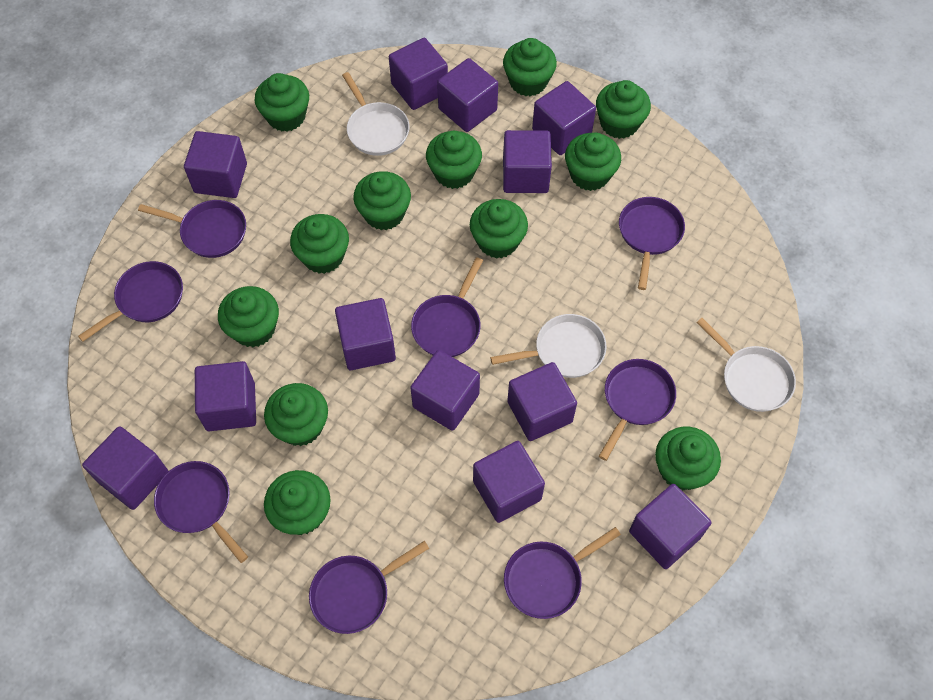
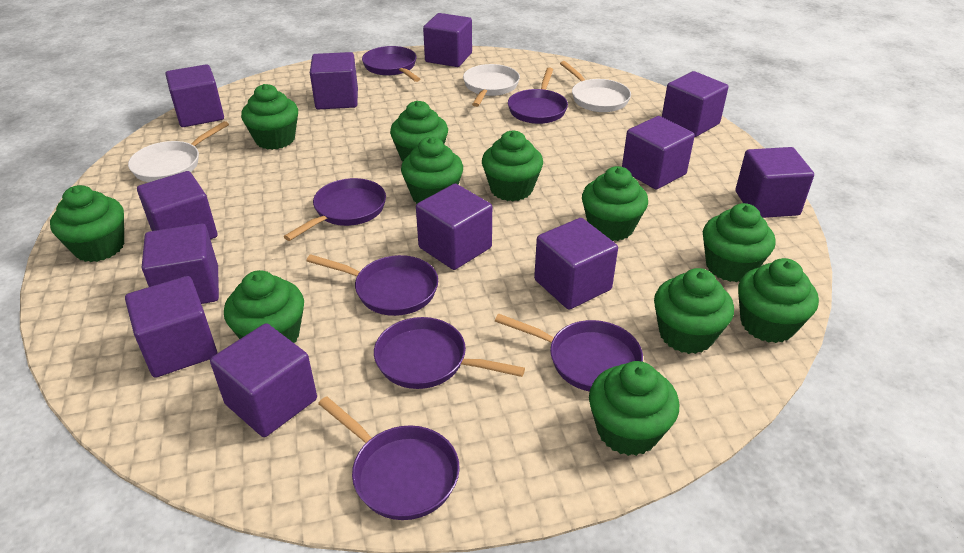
green cupcake: [218,286,279,347] [255,73,309,132] [264,383,328,446] [264,470,331,535] [290,214,349,274] [353,171,411,230] [426,131,482,189] [470,199,528,259] [503,38,557,97] [565,133,621,191] [596,80,651,139] [655,427,721,490] = 12 -> [50,185,124,262] [224,270,304,343] [241,84,298,150] [390,101,448,161] [401,137,463,204] [482,131,543,201] [582,166,648,241] [589,361,679,456] [654,268,734,354] [703,203,776,282] [738,258,819,343] = 11
purple pan: [78,261,183,342] [138,200,246,258] [154,461,248,563] [309,541,429,634] [411,257,483,357] [504,527,621,619] [599,359,676,461] [619,197,685,290] = 8 -> [284,178,386,241] [306,254,438,316] [318,396,460,520] [362,46,420,82] [374,317,525,389] [495,314,643,392] [508,68,568,124] = 7

